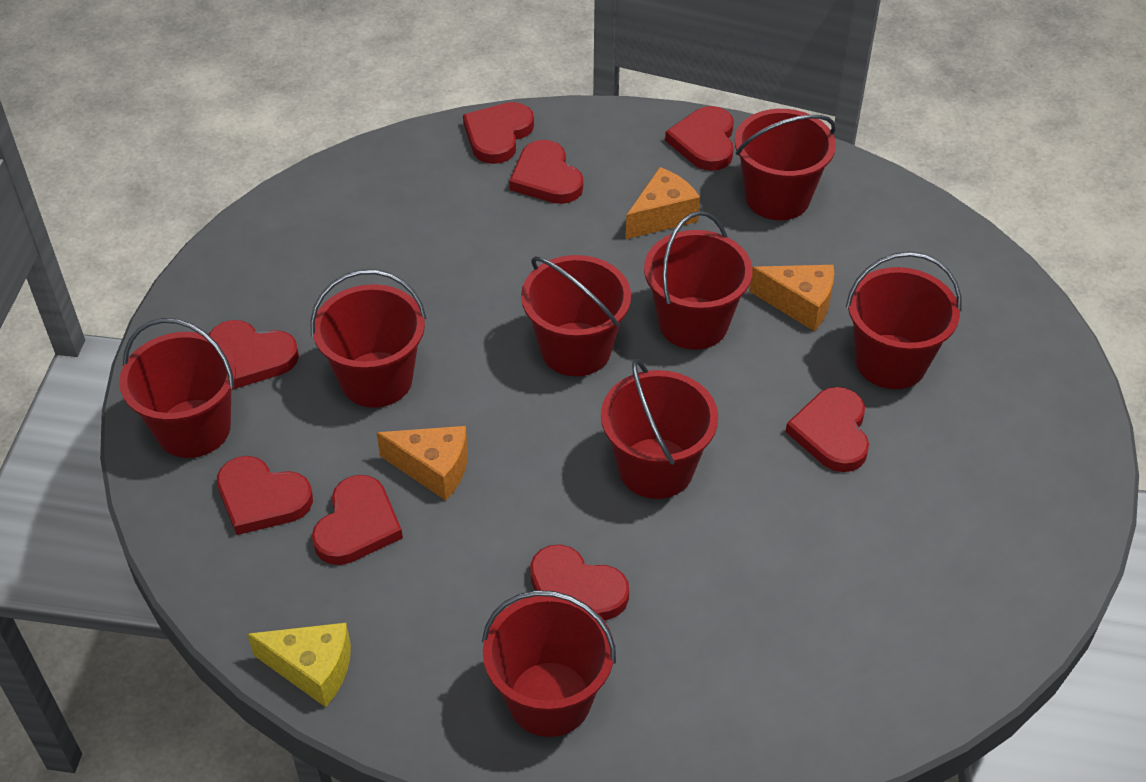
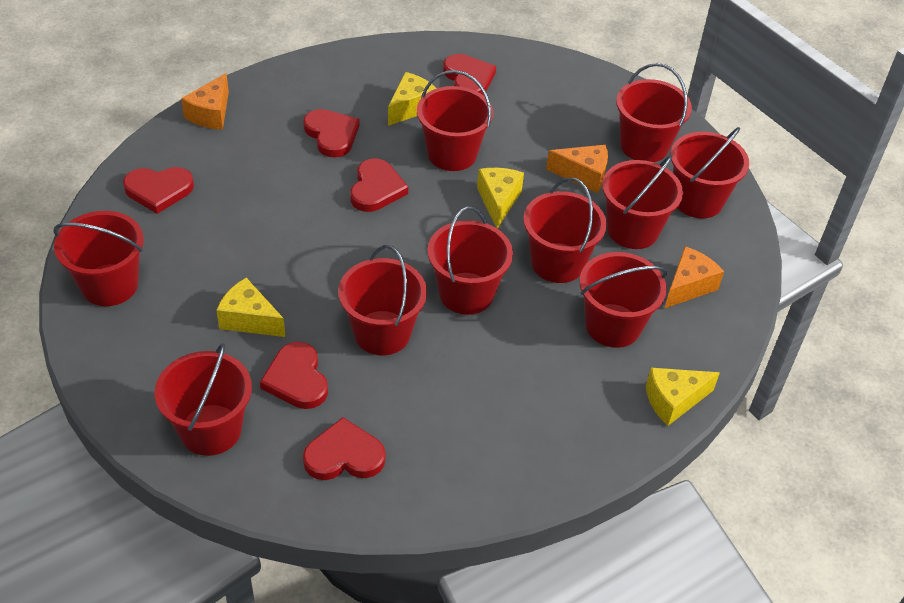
red bucket: [119,318,236,458] [310,270,426,408] [482,590,616,737] [521,255,631,376] [601,359,718,499] [644,211,753,350] [735,109,836,220] [846,252,961,389] = 8 -> [53,211,144,306] [155,343,252,456] [338,245,427,355] [417,70,493,171] [427,207,513,315] [523,177,607,283] [579,252,667,348] [602,155,683,249] [616,63,692,162] [671,127,749,218] = 10
red heart: [209,320,299,390] [217,456,313,535] [312,475,403,565] [463,102,534,164] [509,140,583,204] [530,544,629,620] [665,106,734,171] [786,387,869,472] = 8 -> [123,167,194,214] [260,342,328,409] [303,109,360,158] [303,417,386,480] [350,158,408,212] [443,54,496,95] = 6
yellow cheese: [248,623,351,707] = 1 -> [216,278,285,337] [388,72,437,126] [477,168,524,229] [646,368,720,426] = 4

